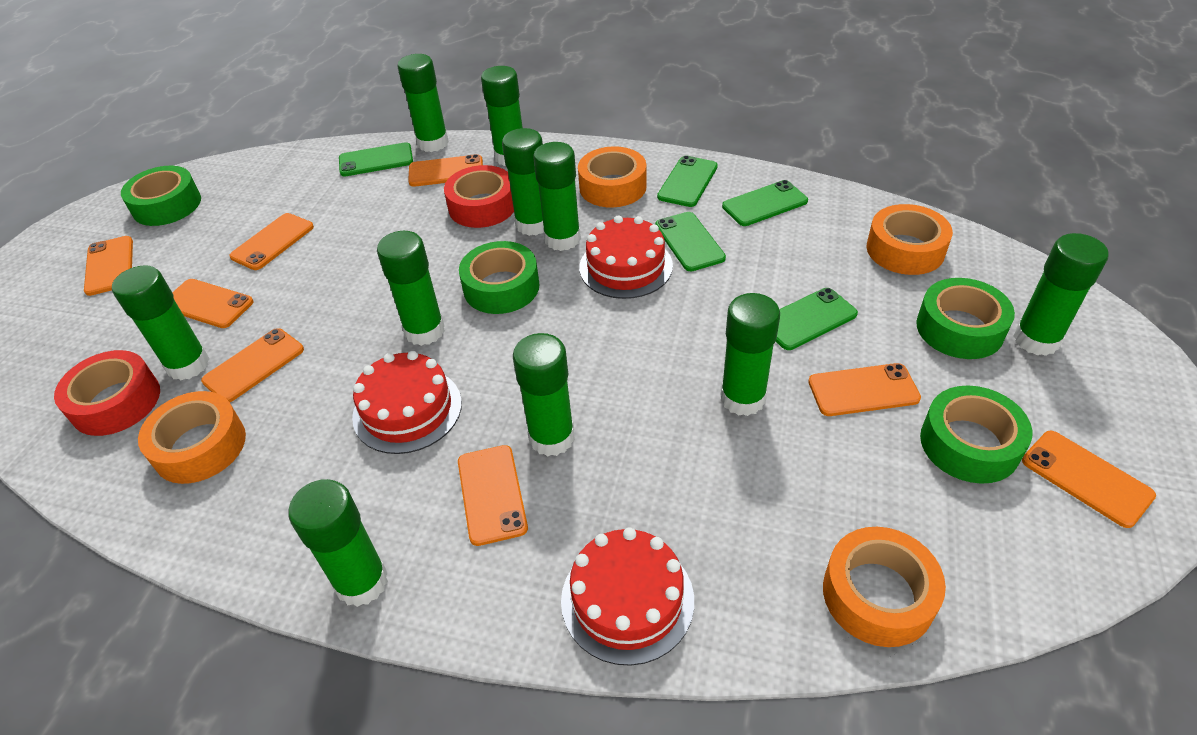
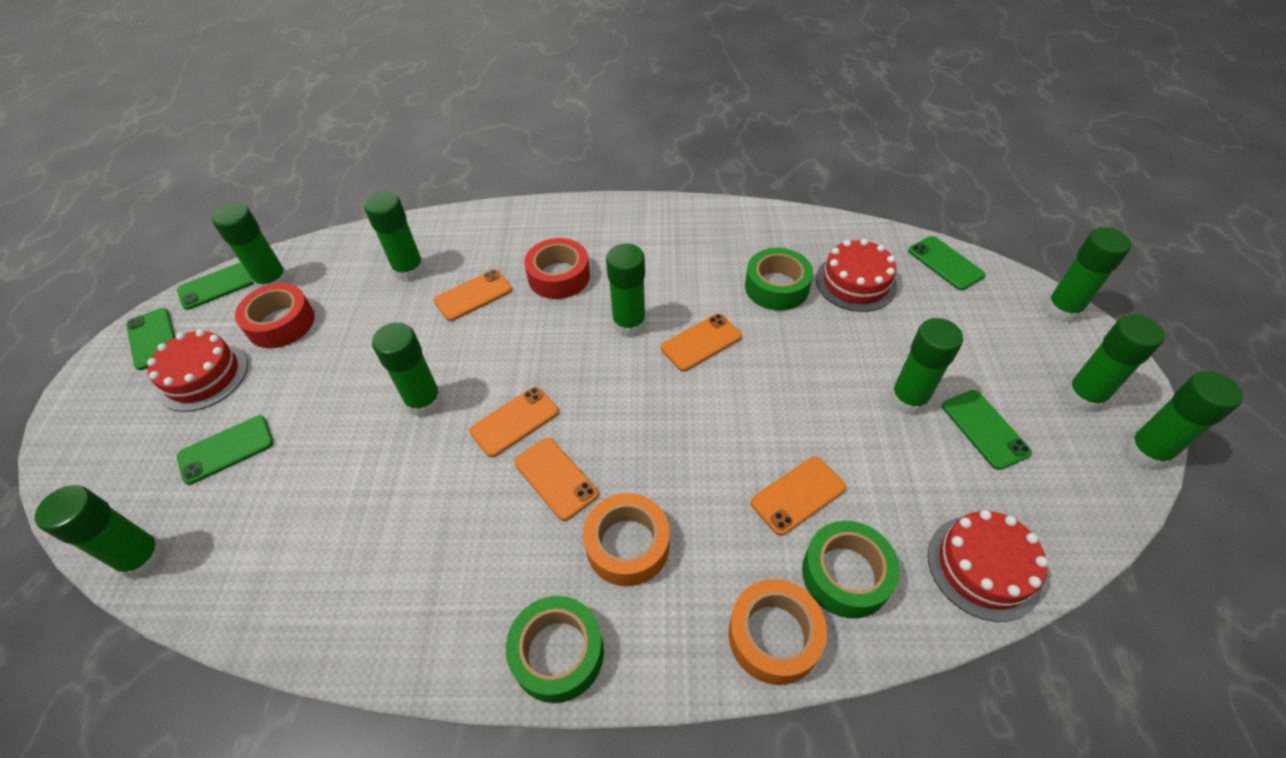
green glue stick: [112,265,210,380] [288,479,388,607] [377,231,445,346] [398,54,449,152] [481,66,523,166] [502,128,544,236] [513,333,575,457] [533,142,581,251] [721,293,780,416] [1013,233,1109,356] = 10 -> [35,485,166,579] [212,203,290,288] [364,191,425,282] [372,322,443,417] [606,244,646,337] [889,318,963,415] [1044,227,1131,323] [1064,314,1165,412] [1125,371,1243,470] = 9
green tape: [121,166,201,226] [459,241,540,314] [916,278,1015,359] [920,386,1032,484] = 4 -> [506,596,604,703] [745,248,813,311] [802,521,900,619] = 3
orange phone: [84,236,133,296] [172,279,254,328] [201,328,304,402] [229,213,314,270] [408,154,483,187] [458,445,528,546] [808,363,921,416] [1022,430,1156,528] = 8 -> [434,270,512,321] [469,387,559,457] [514,438,599,521] [661,314,742,371] [751,457,846,536] = 5
orange tape: [138,391,246,484] [578,146,647,208] [823,527,946,647] [866,204,953,275] = 4 -> [583,493,670,586] [728,579,827,685] = 2

